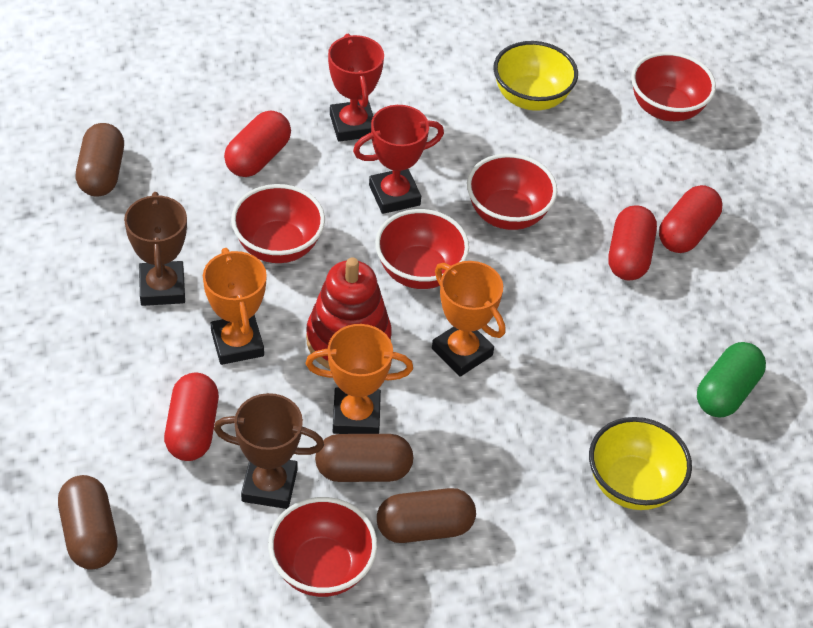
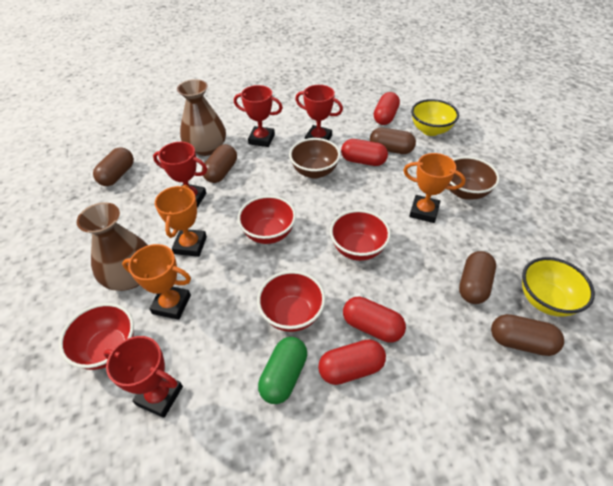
brown bowl: none = 0 -> [289,138,340,179] [448,156,500,200] = 2
brown capsule: [58,475,118,569] [76,123,124,197] [315,434,414,482] [377,488,476,543] = 4 -> [93,147,134,186] [202,144,237,183] [370,127,416,154] [459,251,496,304] [491,314,564,356] = 5
brown trophy: [124,192,187,306] [214,393,324,509] = 2 -> none = 0
brown vase: none = 0 -> [77,202,148,291] [177,79,226,156] = 2
red bowl: [231,184,325,263] [268,497,377,597] [375,209,469,289] [467,153,558,230] [631,52,716,121] = 5 -> [59,303,134,370] [237,195,296,244] [257,271,325,332] [330,210,391,261] = 4
red stacking toy: [306,257,392,369] = 1 -> none = 0
red trophy: [328,34,384,142] [353,105,444,214] = 2 -> [103,336,183,418] [153,142,207,208] [234,85,283,147] [295,85,343,140] = 4

